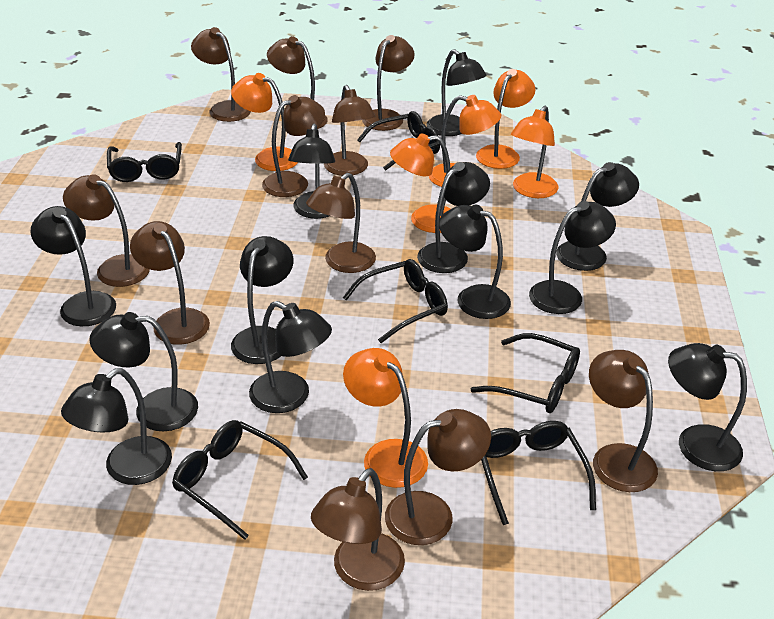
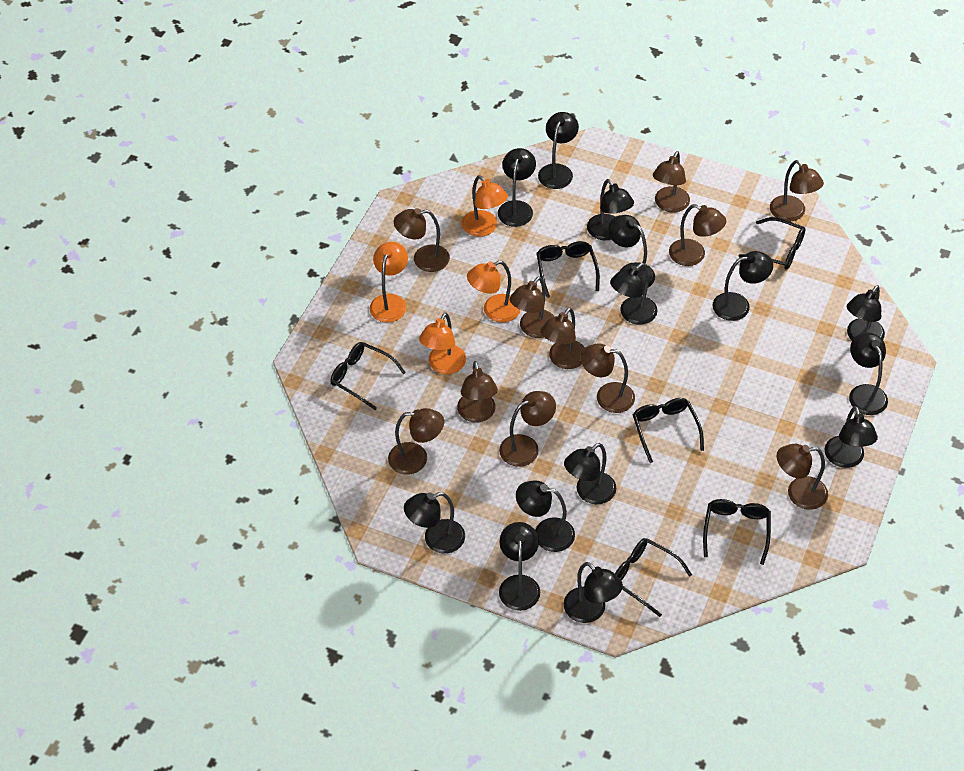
black lamp: [31,206,116,326] [61,368,172,485] [89,312,198,431] [231,236,294,364] [249,301,332,413] [288,124,335,219] [417,162,490,273] [426,49,487,136] [439,204,511,319] [529,201,616,314] [556,162,639,271] [668,343,747,471] = 12 -> [404,492,465,554] [498,148,536,227] [499,522,540,611] [516,480,575,552] [538,112,579,189] [564,443,616,504] [564,562,623,623] [587,179,634,240] [608,215,655,288] [610,263,658,325] [713,251,773,321] [824,406,878,468] [847,285,885,340] [849,332,888,415] = 14
orange lamp: [231,73,298,171] [343,348,428,488] [390,133,450,233] [429,95,501,187] [476,69,535,169] [511,106,558,198] = 6 -> [370,242,408,322] [419,313,466,374] [462,175,508,237] [467,261,520,323] = 4

